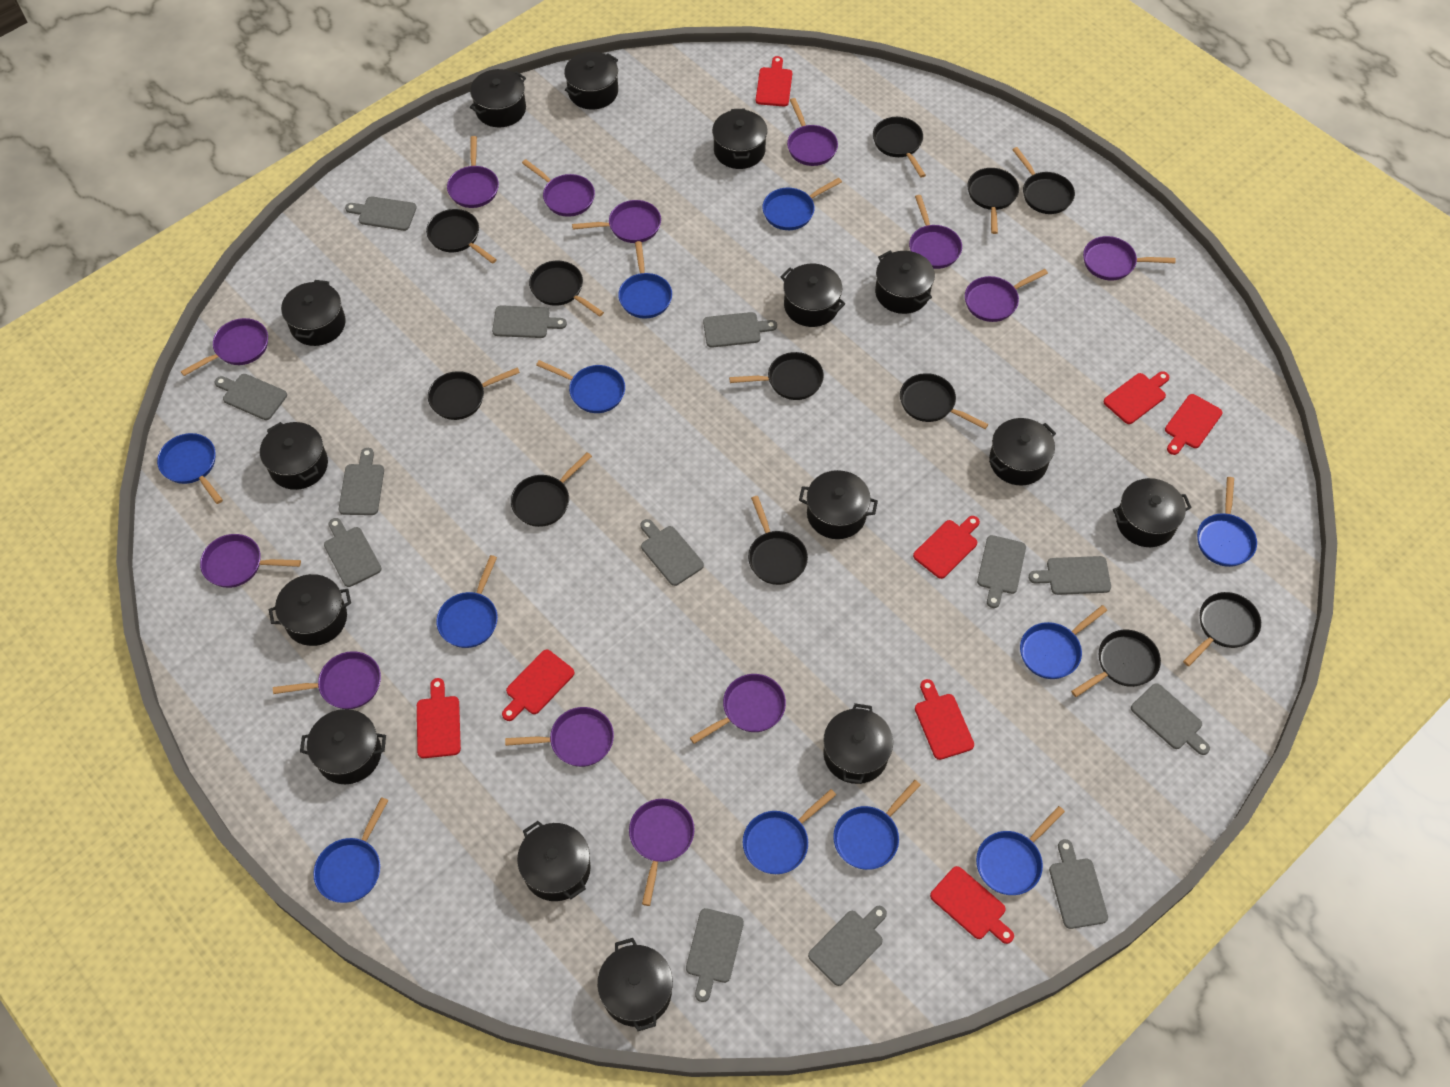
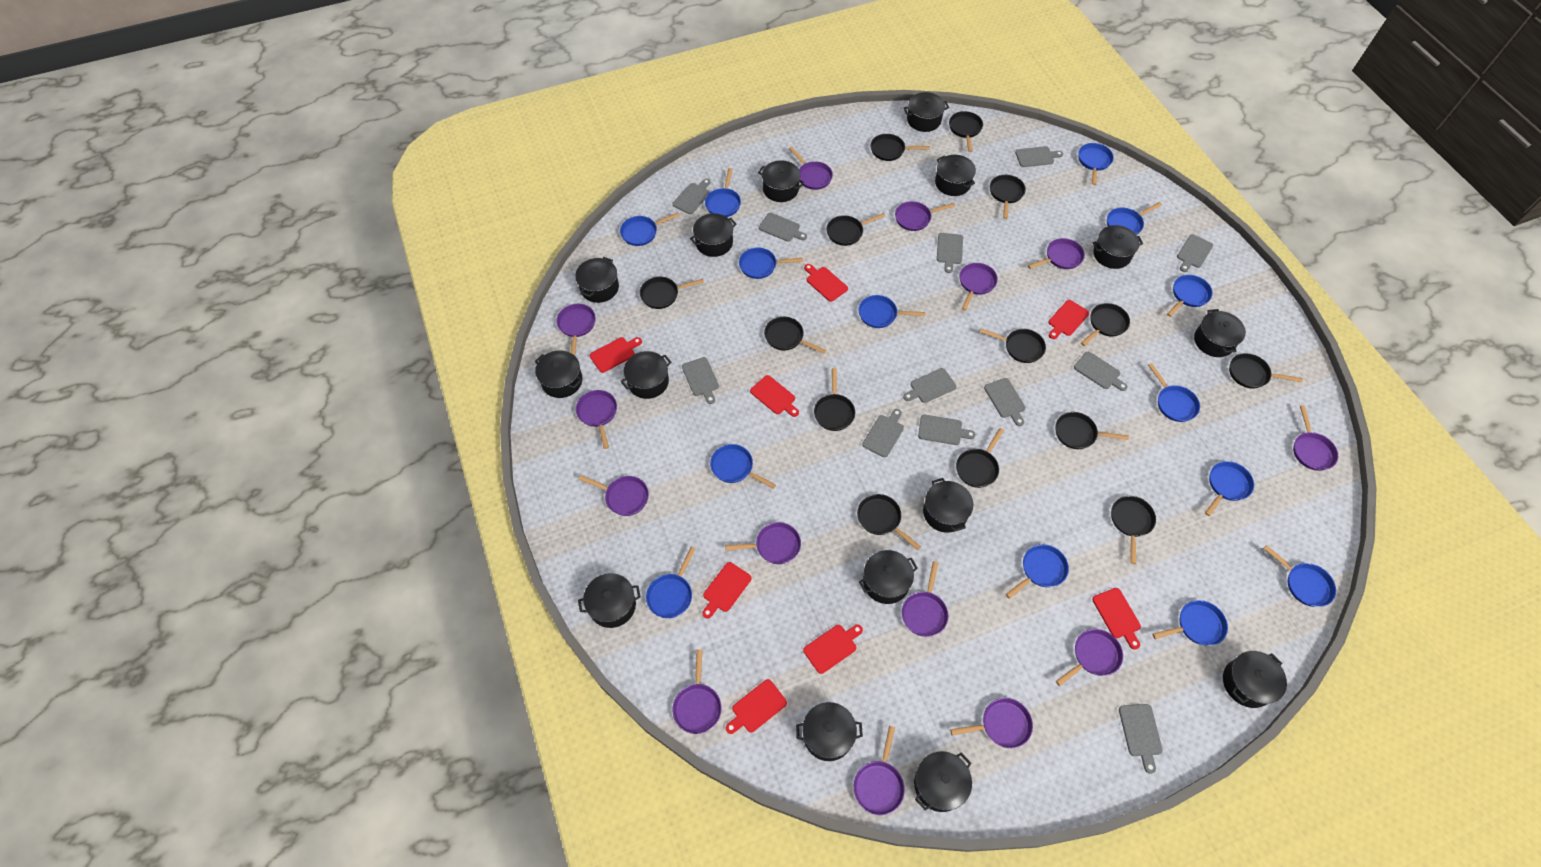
black pan: [426,209,497,264] [428,367,520,420] [511,452,592,527] [529,260,604,317] [729,352,824,400] [748,496,808,585] [873,117,926,178] [900,373,988,429] [967,168,1019,234] [1012,147,1075,214] [1071,630,1161,697] [1183,592,1261,666] = 12 -> [640,277,704,309] [764,317,826,354] [814,368,855,431] [827,213,885,246] [857,494,921,550] [871,134,930,161] [949,111,983,152] [956,428,1004,488] [979,328,1046,363] [990,175,1026,219] [1055,412,1129,449] [1081,303,1130,346] [1111,496,1156,564] [1229,353,1303,389] = 14
blue pan: [157,433,223,504] [313,797,388,903] [436,555,498,648] [536,360,625,413] [618,241,672,318] [743,789,836,874] [762,178,842,230] [833,780,921,870] [976,806,1065,895] [1020,605,1107,679] [1197,477,1257,567] = 11 -> [620,212,680,246] [646,547,696,618] [705,168,741,217] [710,444,776,489] [739,247,803,279] [859,295,925,328] [1006,544,1069,599] [1078,143,1114,185] [1107,202,1162,235] [1148,363,1200,422] [1153,600,1228,646] [1167,275,1213,317] [1205,461,1254,516] [1263,545,1336,607] = 14
grey cutting board: [215,374,287,420] [324,518,382,587] [339,448,384,515] [345,196,417,231] [492,305,567,338] [641,519,704,586] [686,908,744,1002] [703,312,777,348] [808,906,887,986] [977,535,1026,608] [1029,556,1111,595] [1049,839,1108,929] [1131,683,1210,755] = 13 -> [672,179,710,214] [682,357,719,404] [759,213,807,242] [862,409,904,457] [903,368,956,403] [918,415,976,445] [937,233,963,273] [984,378,1026,426] [1015,146,1063,167] [1074,352,1128,391] [1119,704,1163,774] [1177,234,1213,272] = 12
purple pan: [181,318,268,376] [200,534,301,588] [273,651,381,709] [447,136,499,208] [505,707,614,767] [522,159,595,217] [572,200,661,243] [629,799,695,906] [690,674,786,744] [787,98,838,166] [909,195,962,269] [965,269,1048,322] [1083,236,1176,280] = 13 -> [556,304,596,356] [576,390,617,449] [578,475,649,516] [673,649,722,734] [725,522,801,564] [789,146,833,190] [854,726,905,815] [895,201,955,231] [902,561,948,637] [950,698,1033,748] [959,263,998,311] [1028,238,1085,269] [1056,629,1123,686] [1293,405,1338,471] = 14

